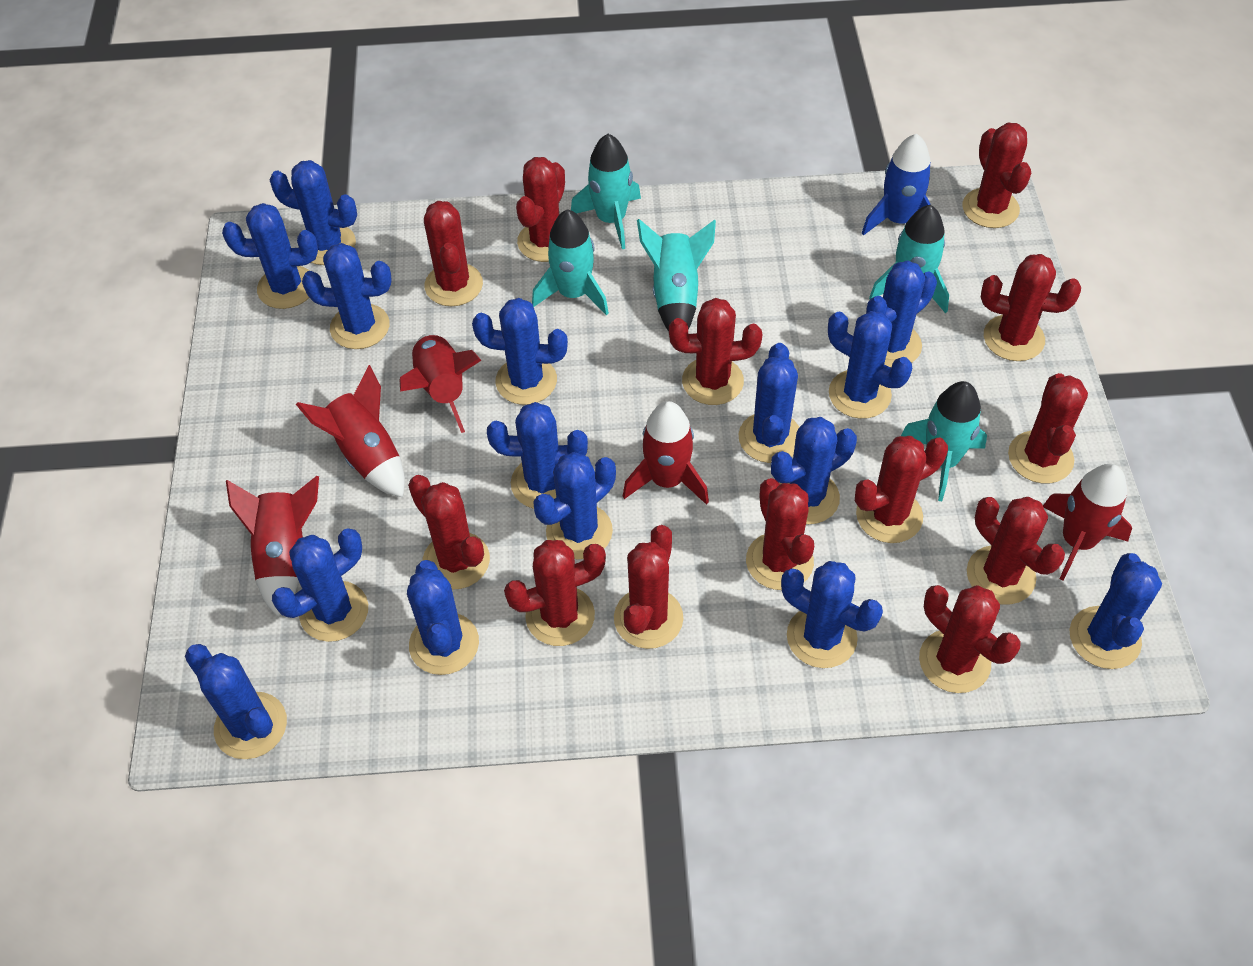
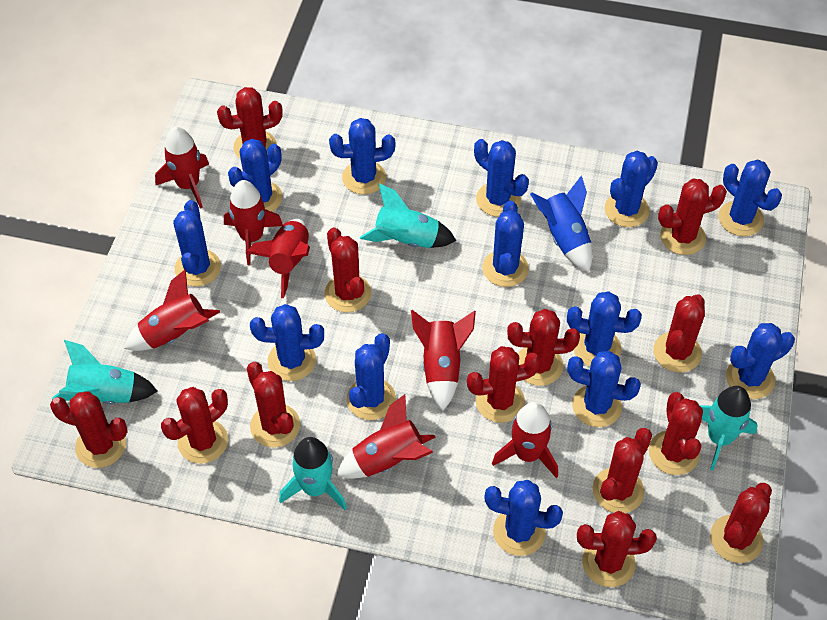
blue cactus: [185,644,287,759] [222,203,318,309] [270,160,357,265] [272,528,368,642] [302,243,392,349] [407,560,479,675] [472,298,568,405] [487,402,588,509] [533,452,616,560] [739,343,799,463] [771,417,857,524] [781,561,883,668] [828,311,912,419] [866,260,937,368] [1070,553,1162,669] = 15 -> [173,200,221,287] [228,139,283,212] [250,304,324,381] [329,118,395,194] [347,333,396,420] [474,139,529,217] [482,201,529,287] [484,480,563,556] [567,291,642,366] [567,351,641,427] [605,151,658,227] [719,160,782,236] [726,323,795,399] = 13
red rocket: [226,476,319,617] [296,365,405,497] [399,334,482,433] [623,401,709,505] [1043,464,1132,581] = 5 -> [124,269,220,351] [155,127,209,209] [224,180,283,265] [247,219,310,298] [336,394,436,479] [411,310,476,410] [492,402,558,478] = 7
turquoise rocket: [532,209,609,315] [571,134,641,249] [637,219,716,331] [869,204,949,313] [901,381,987,501] = 5 -> [52,340,157,404] [279,437,347,510] [360,183,456,248] [699,386,758,470] = 4

